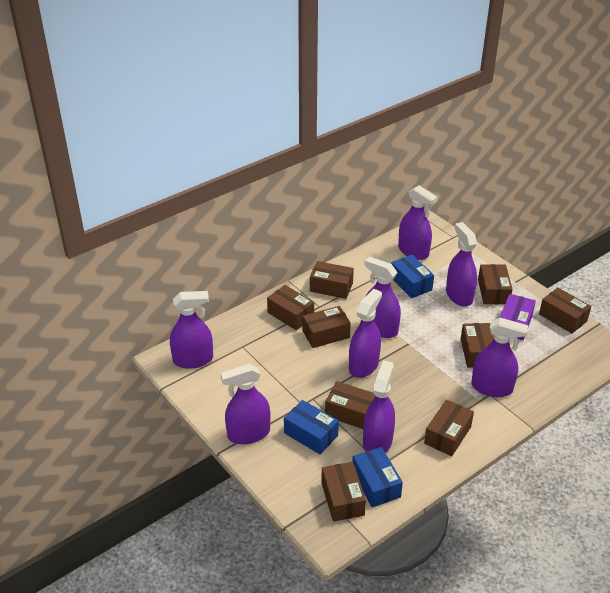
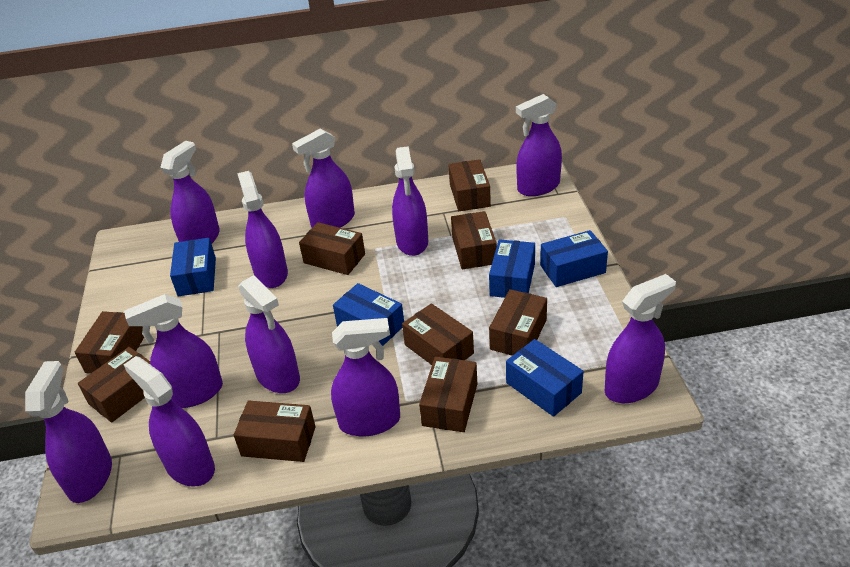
blue box: [284,400,339,454] [352,447,403,507] [391,255,434,298] = 3 -> [170,238,216,296] [333,283,404,346] [489,239,535,298] [506,339,584,417] [540,230,608,287] = 5
purple box: [500,294,536,340] = 1 -> none = 0
purple spray bottle: [170,291,213,369] [220,364,270,444] [349,289,382,378] [363,360,395,453] [364,257,401,338] [398,185,438,260] [446,222,477,307] [471,318,528,397] = 8 -> [25,361,112,503] [123,356,215,487] [124,294,223,408] [160,141,220,244] [237,171,288,288] [238,275,300,393] [292,128,355,228] [331,318,400,436] [392,146,428,256] [516,94,562,196] [605,274,676,403] = 11

